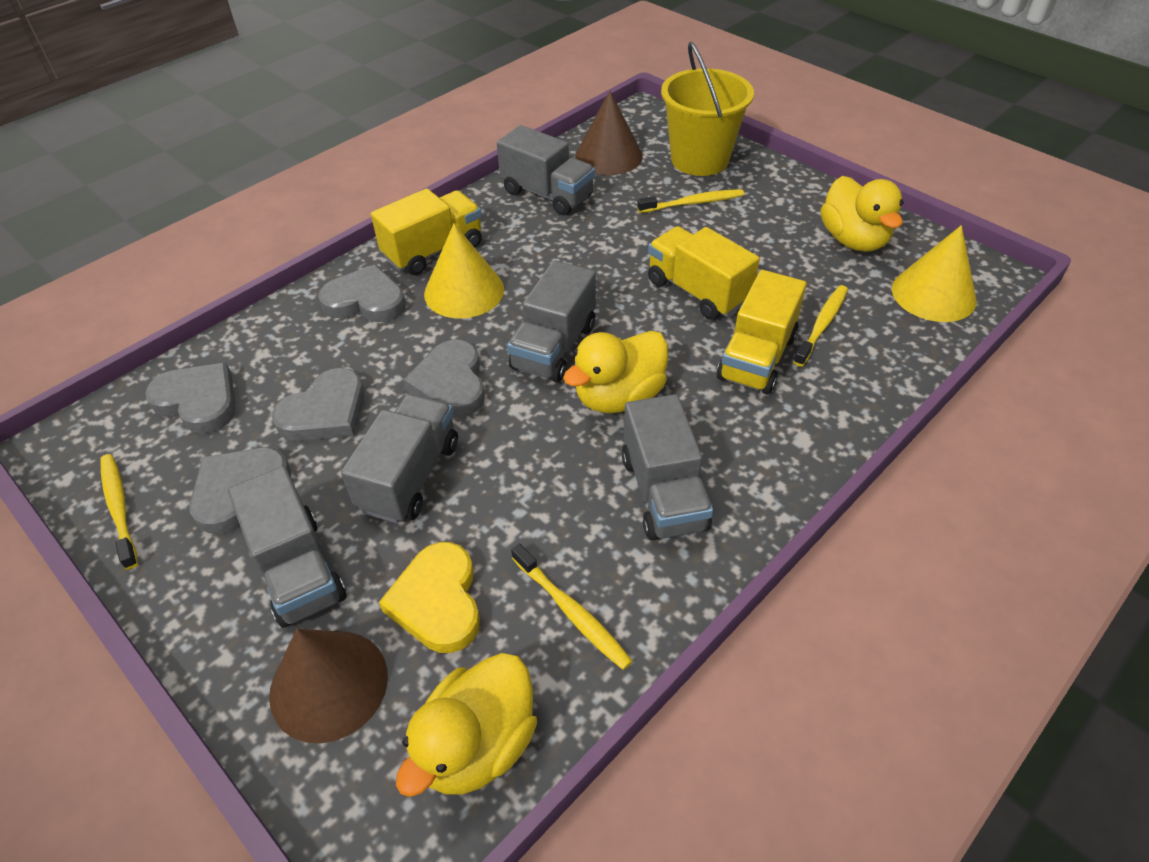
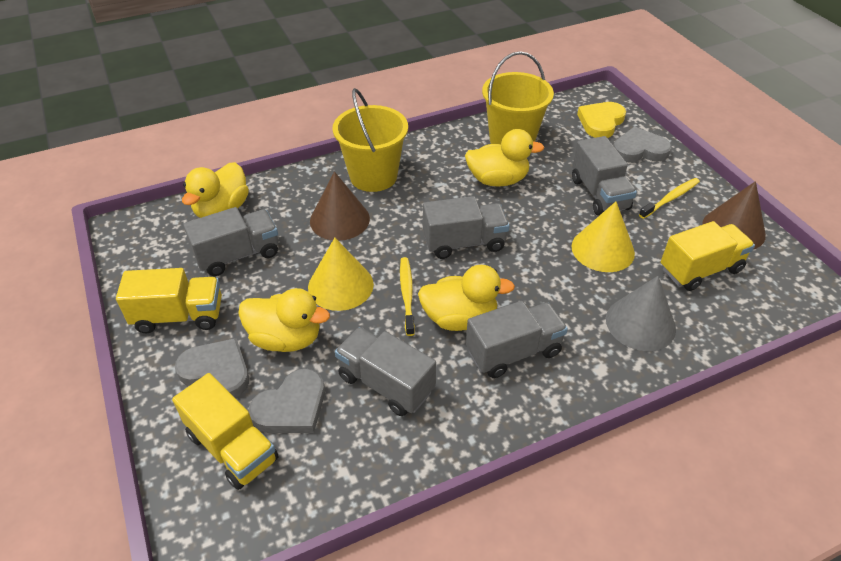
grey cone: none = 0 -> [606,276,676,351] = 1
grey heart: [145,363,236,434] [189,447,291,534] [272,368,365,441] [318,264,406,322] [403,340,485,417] = 5 -> [175,338,249,398] [249,369,325,433] [614,127,672,163] = 3
yellow bucket: [661,42,754,176] = 1 -> [333,88,408,192] [482,51,554,144] = 2
yellow duck: [396,653,537,797] [563,331,668,413] [820,176,903,252] = 3 -> [182,162,249,218] [238,288,330,352] [418,265,515,331] [465,129,544,186] = 4
yellow toothbrush: [100,454,138,570] [511,544,632,670] [637,189,744,213] [794,285,848,366] = 4 -> [400,257,415,336] [639,178,700,219] = 2

